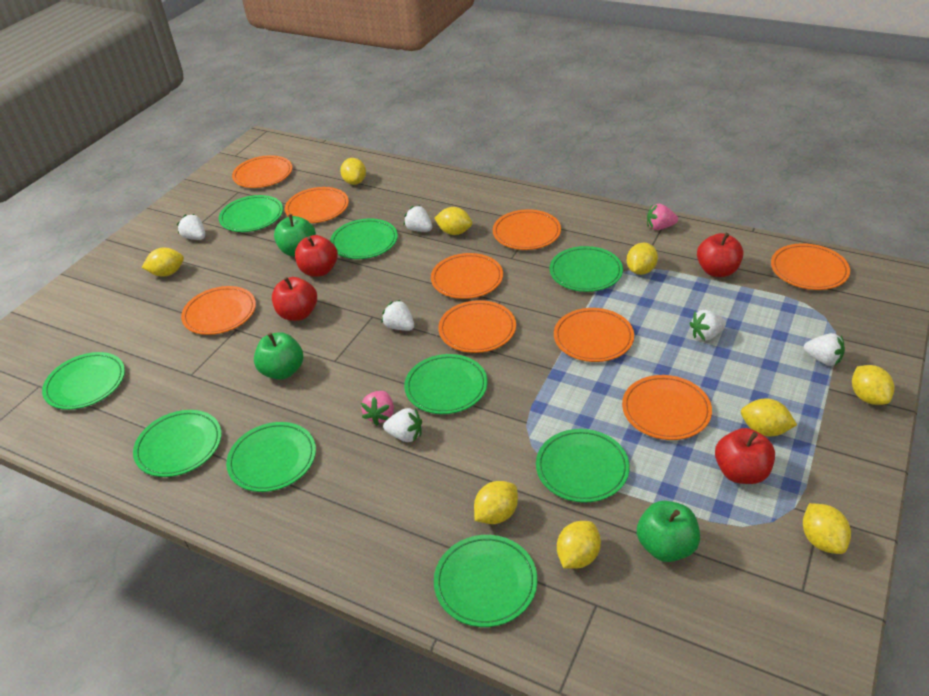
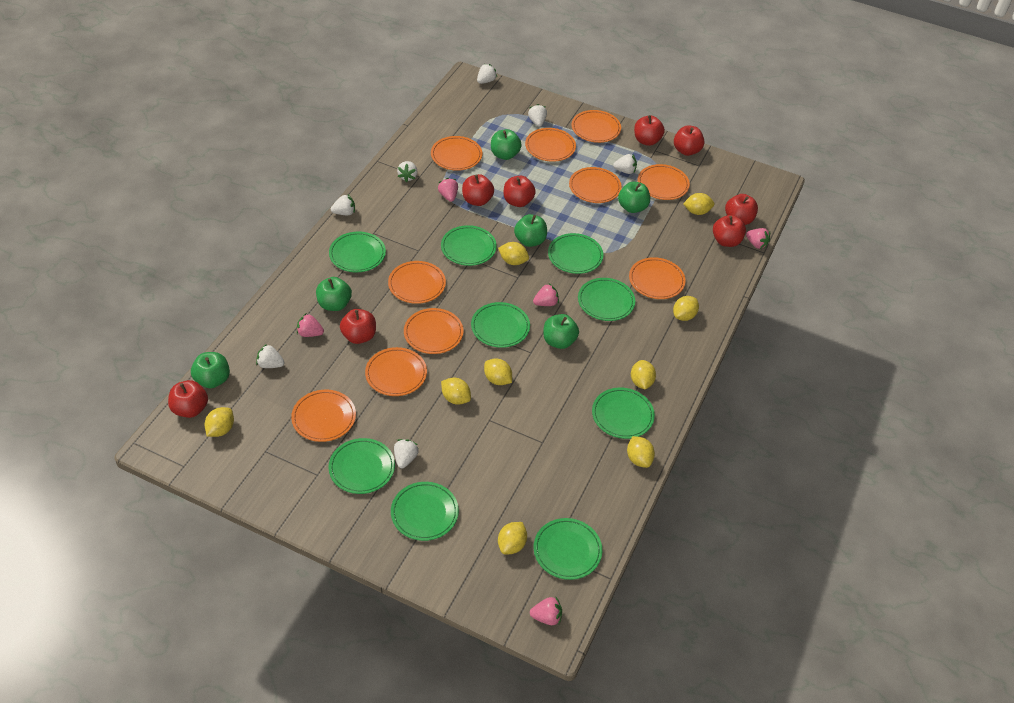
green apple: [254,332,303,380] [274,214,316,257] [637,501,700,562] = 3 -> [191,352,230,388] [316,277,352,311] [491,129,521,160] [514,214,547,247] [543,314,579,349] [618,182,650,213] = 6
orange plate: [181,286,256,335] [232,155,292,188] [285,187,349,223] [431,253,503,299] [438,300,516,353] [493,209,561,250] [554,308,634,362] [622,375,712,440] [771,243,850,290] = 9 -> [291,390,356,442] [365,347,427,396] [388,261,446,304] [404,308,463,354] [431,136,482,171] [525,128,576,162] [569,167,622,203] [571,110,621,143] [629,257,686,299] [638,164,690,200] = 10
pink strawberry: [361,391,394,425] [647,204,678,230] = 2 -> [297,314,324,337] [438,178,458,202] [530,597,562,625] [533,284,559,306] [746,228,770,249] = 5
red apple: [272,277,317,321] [295,235,338,277] [697,233,743,277] [715,428,775,484] = 4 -> [168,380,208,418] [340,309,376,344] [462,174,494,206] [504,176,536,207] [634,115,665,146] [674,126,705,156] [713,215,746,247] [725,194,758,225] = 8
white strawberry: [177,214,205,240] [382,300,414,331] [383,408,422,442] [404,205,432,232] [690,310,726,341] [804,333,845,366] = 6 -> [256,344,285,368] [331,194,355,215] [394,439,419,468] [397,161,417,182] [477,64,497,84] [528,104,547,127] [613,154,637,174] = 7

